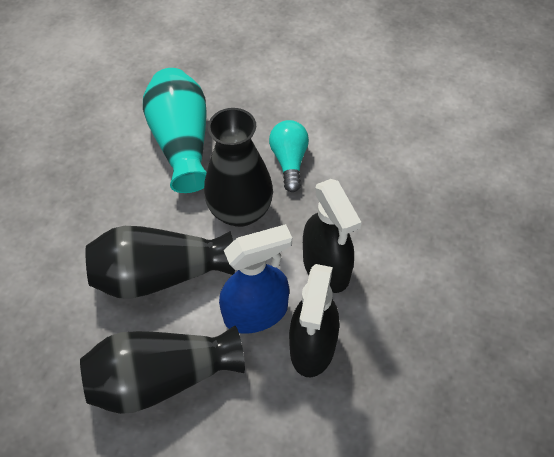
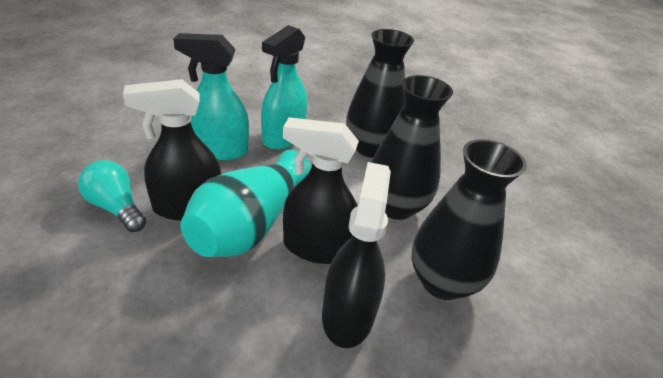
black spray bottle: [289,264,339,377] [303,179,361,293] = 2 -> [123,79,221,221] [283,117,359,264] [322,162,391,348] = 3
blue spray bottle: [219,224,292,333] = 1 -> none = 0
turquoise spray bottle: none = 0 -> [173,33,249,160] [261,25,307,150] = 2

